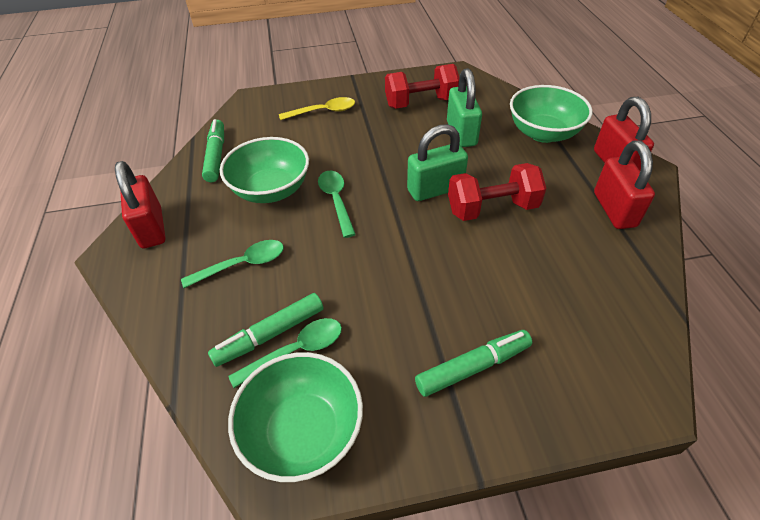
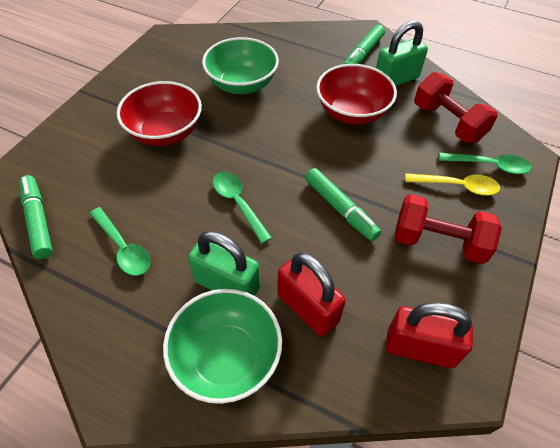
green bowl: [220,137,309,203] [228,352,363,482] [510,85,593,143] = 3 -> [163,289,282,404] [202,37,279,94] = 2
red bowl: none = 0 -> [117,81,202,146] [316,64,397,125] = 2
red padlock: [115,161,166,249] [594,97,654,171] [594,140,655,229] = 3 -> [277,252,346,337] [386,302,473,368] = 2

